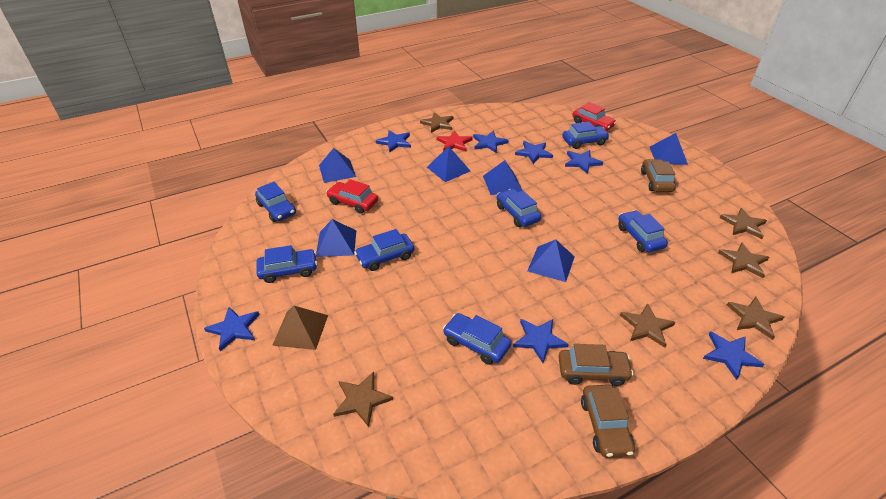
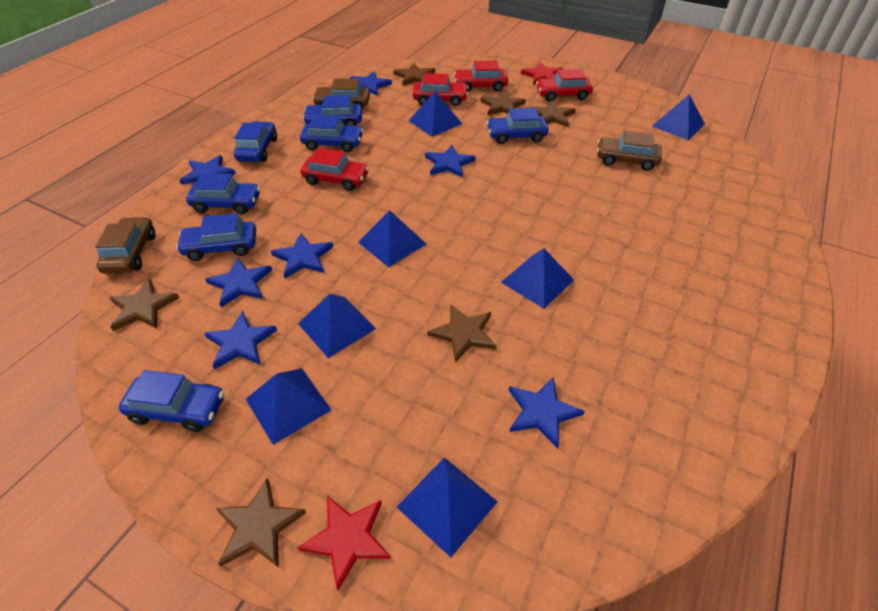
blue pyramid: [316,219,356,257] [319,148,356,183] [427,146,470,182] [483,160,523,195] [527,240,575,282] [650,133,688,165] = 6 -> [246,368,331,445] [298,294,376,358] [358,210,426,267] [397,457,498,557] [409,91,462,137] [501,248,574,309] [652,94,705,140] = 7
brown pyramid: [272,306,328,350] = 1 -> none = 0
red car: [326,179,378,214] [572,102,616,131] = 2 -> [300,148,369,191] [413,73,468,106] [454,60,508,92] [536,69,593,102] = 4
red star: [436,130,473,152] = 1 -> [297,496,391,591] [521,62,563,85] = 2

